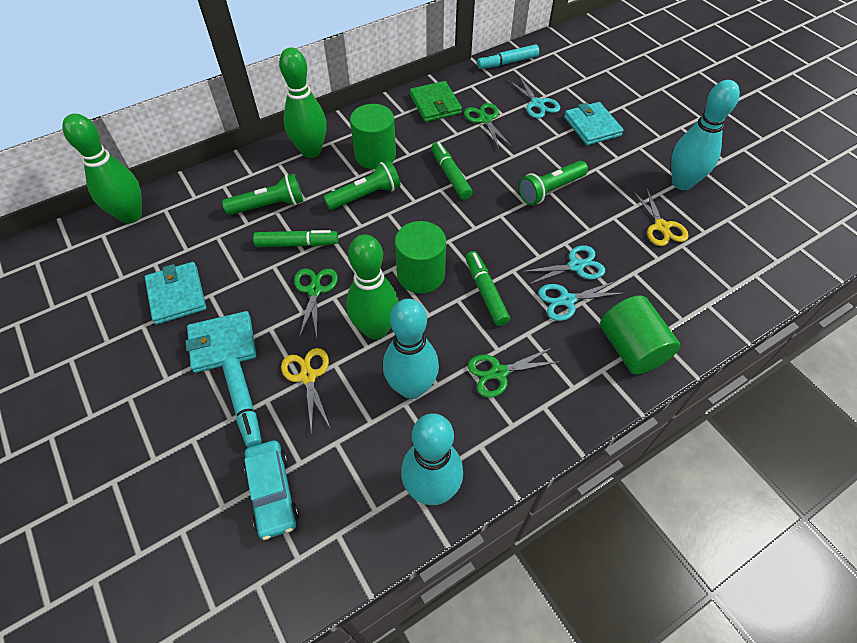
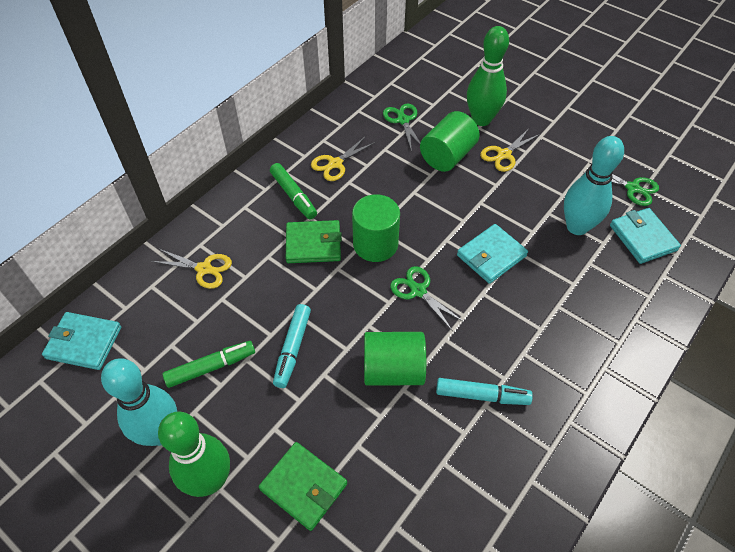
green bowling pin: [62,114,142,224] [279,48,327,158] [346,234,399,340] = 3 -> [158,412,230,497] [467,26,509,126] = 2
green flashlight: [222,173,303,215] [323,160,400,210] [518,161,588,205] = 3 -> none = 0
green marker: [253,230,338,247] [431,142,473,200] [466,251,510,326] = 3 -> [163,341,255,388] [270,163,317,219] = 2
green wallet: [410,81,462,122] = 1 -> [259,442,347,531] [286,220,342,263] = 2
turquoise bowling pin: [383,299,439,399] [401,413,463,505] [671,80,740,190] = 3 -> [101,359,177,446] [564,136,624,235] = 2
turquoise car: [244,440,299,540] = 1 -> none = 0
turquoise scissors: [508,76,560,118] [521,245,605,285] [538,281,625,321] = 3 -> none = 0
yellow scissors: [281,348,330,435] [632,187,689,246] = 2 -> [151,248,232,289] [311,136,375,181] [480,128,540,172] = 3

